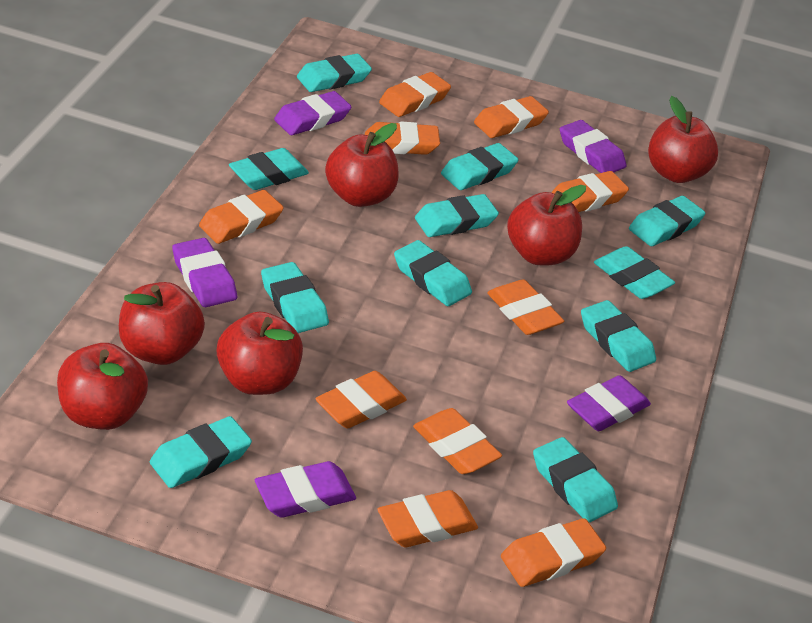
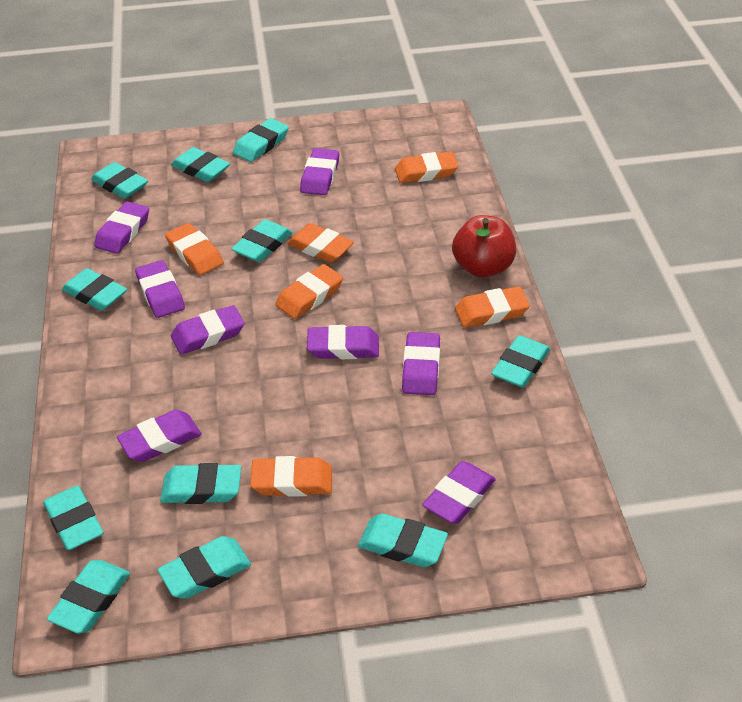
orange eraser: [199,190,284,244] [315,371,407,428] [365,121,440,155] [377,490,478,547] [379,72,451,117] [413,408,502,474] [474,96,549,138] [487,279,564,335] [501,518,606,587] [551,171,629,212] = 10 -> [165,223,224,275] [250,456,332,497] [275,264,343,319] [287,223,354,263] [395,151,459,183] [455,286,530,328] = 6
purple eraser: [172,238,237,307] [255,461,356,518] [274,91,351,135] [560,120,627,173] [567,375,651,431] = 5 -> [94,201,149,254] [117,410,201,462] [135,260,185,318] [171,305,244,355] [300,148,339,195] [307,325,379,359] [402,332,440,395] [422,461,496,524] = 8
red apple: [57,343,148,430] [119,282,205,365] [217,312,303,395] [325,123,399,207] [507,185,586,265] [648,96,718,183] = 6 -> [452,215,516,278] = 1

